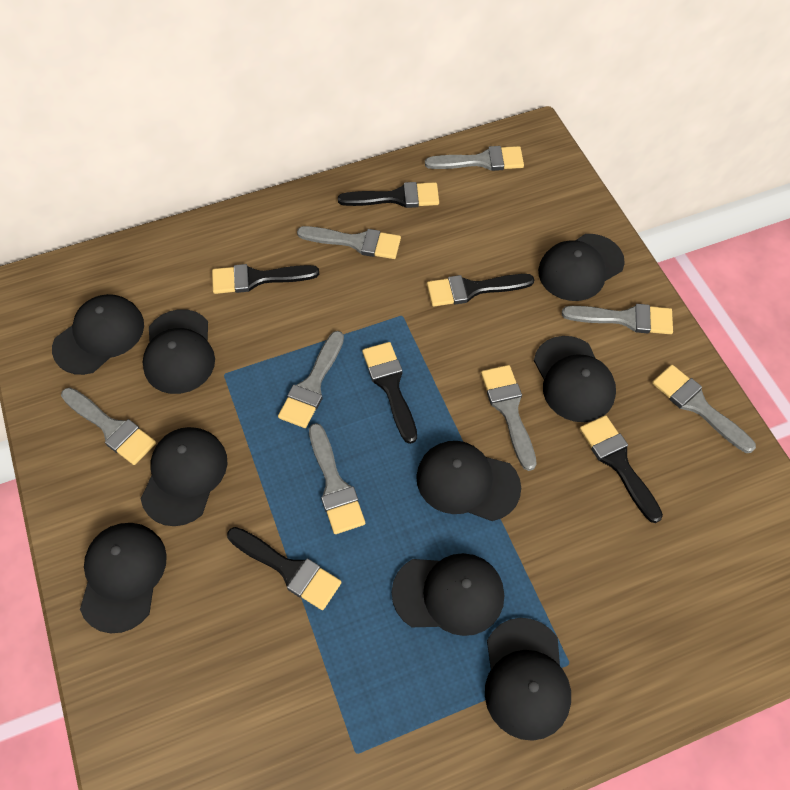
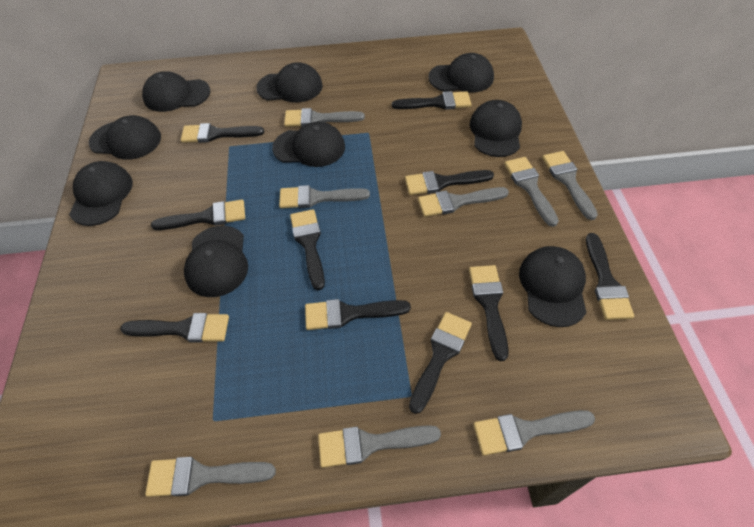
black brush: [212,264,319,294] [227,527,341,610] [338,182,439,208] [362,342,417,444] [427,274,534,307] [580,415,663,523] = 6 -> [120,313,229,342] [151,200,245,230] [181,123,264,143] [290,209,325,290] [305,299,411,330] [392,91,471,110] [405,170,494,195] [409,312,472,414] [469,265,509,361] [586,233,634,320] = 10

